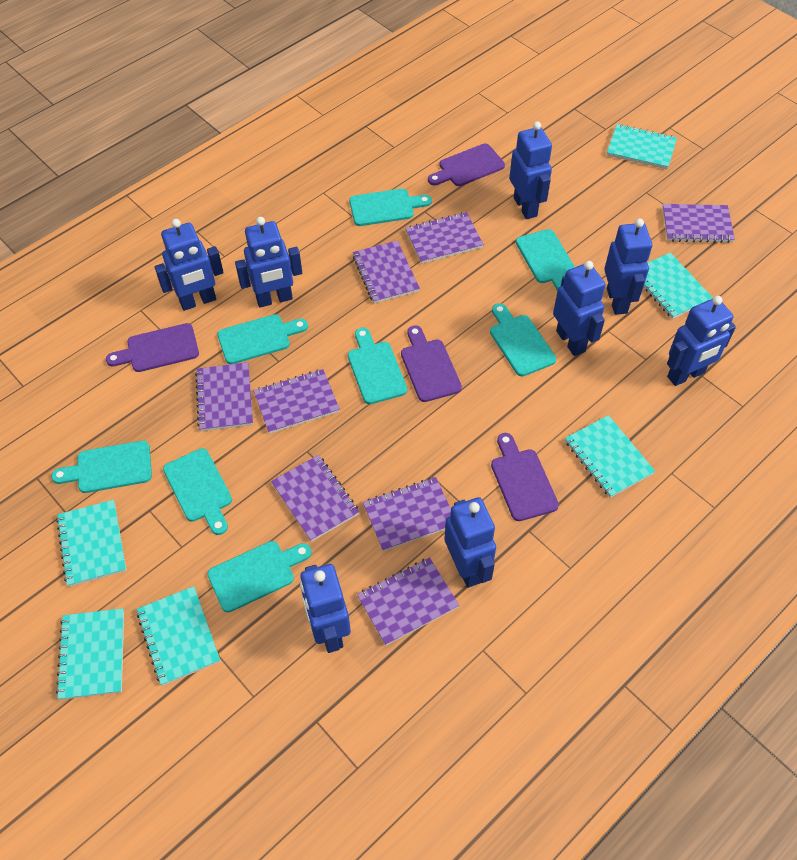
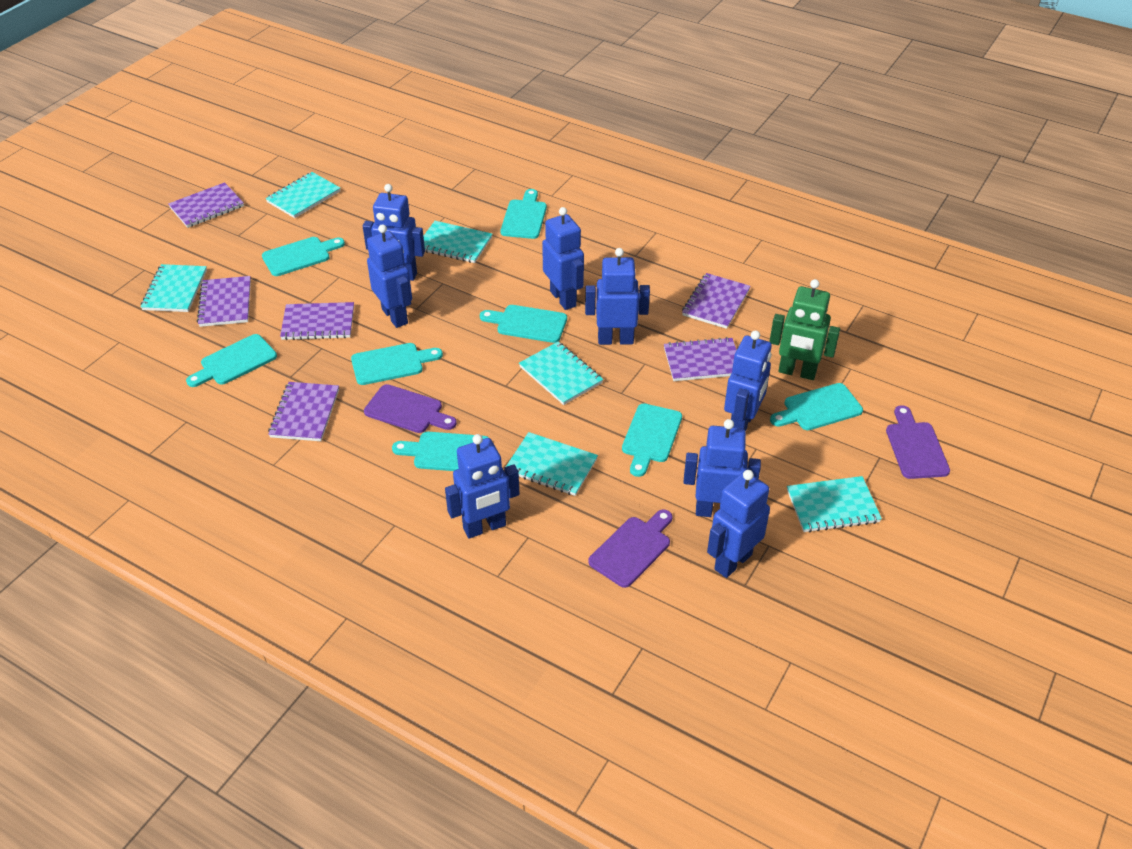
green robot: none = 0 -> [769,279,840,380] = 1
purple cutting board: [106,323,199,372] [401,325,462,402] [428,144,505,186] [491,433,559,521] = 4 -> [364,384,457,433] [588,509,673,588] [886,405,950,479] = 3
purple notebook: [195,362,253,431] [253,369,340,434] [271,455,359,542] [353,240,420,304] [357,557,459,646] [363,477,451,552] [405,212,484,264] [662,204,735,243] = 8 -> [168,182,244,228] [197,276,251,327] [268,382,339,441] [280,302,354,340] [664,337,737,381] [682,273,751,329] = 6

